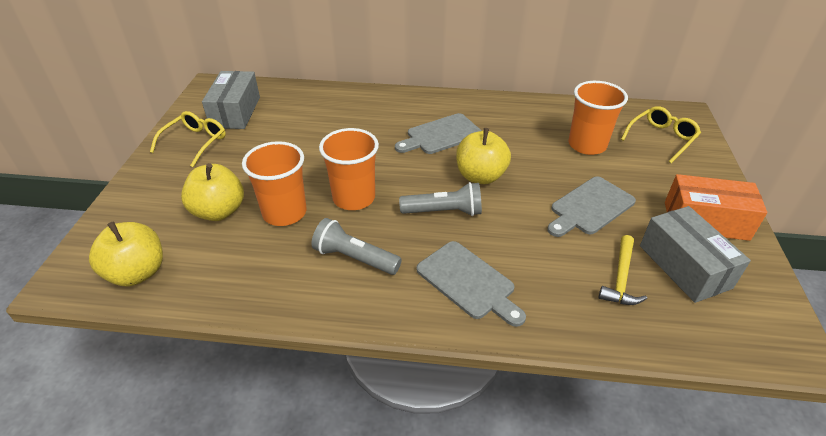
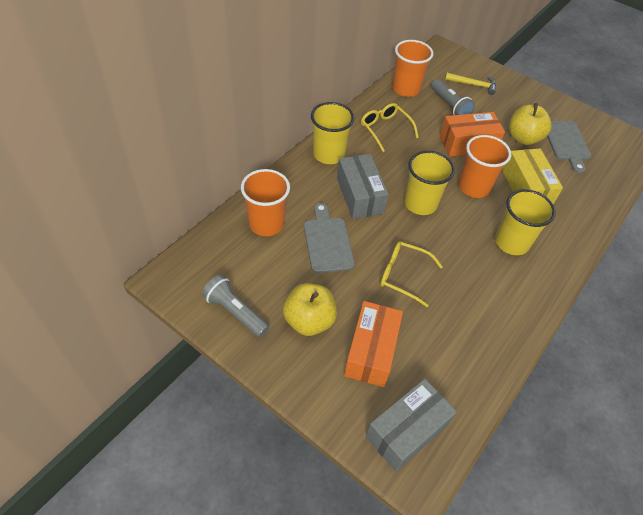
grey cutting board: [395,113,482,154] [417,241,526,327] [547,177,636,237] = 3 -> [304,203,355,273] [547,121,591,173] = 2
orange box: [665,174,768,241] = 1 -> [344,301,403,387] [440,112,505,157] = 2
yellow apple: [89,221,163,286] [181,163,244,221] [456,128,511,184] = 3 -> [283,283,337,336] [509,103,551,145] = 2
yellow box: none = 0 -> [502,148,563,204] = 1
yellow cup: none = 0 -> [311,102,354,164] [404,151,455,215] [495,189,556,255] = 3

